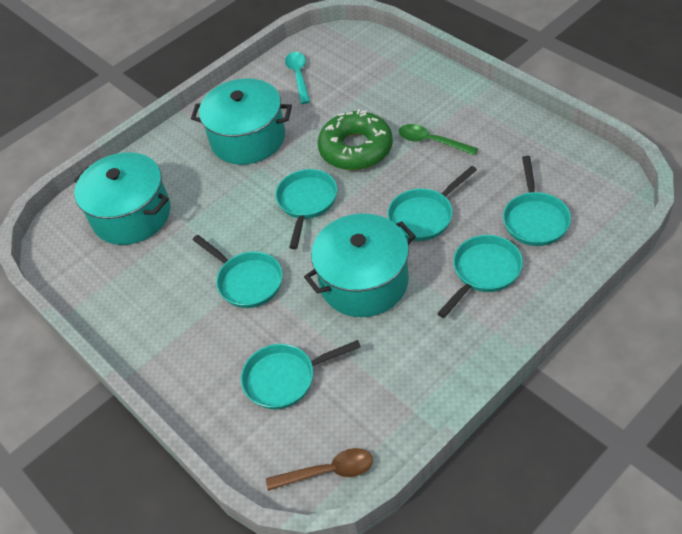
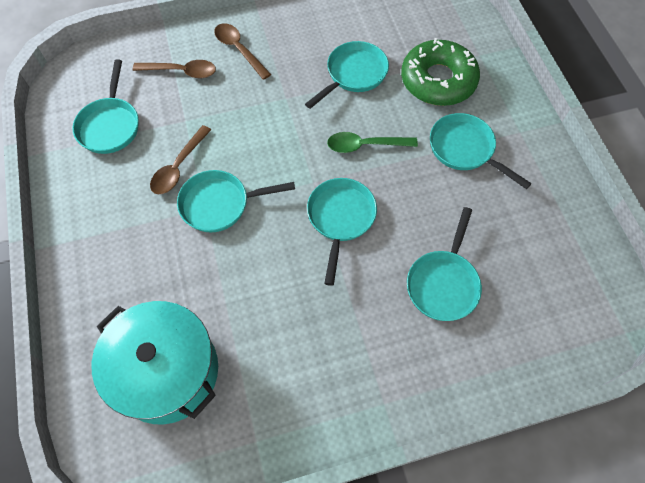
brown spoon: [266,448,373,491] = 1 -> [133,60,216,78] [150,125,211,195] [214,23,271,80] = 3
turquoise pot: [74,152,171,245] [191,78,292,165] [304,214,416,317] = 3 -> [92,301,218,424] = 1
turquoise spoon: [285,52,310,104] = 1 -> none = 0

